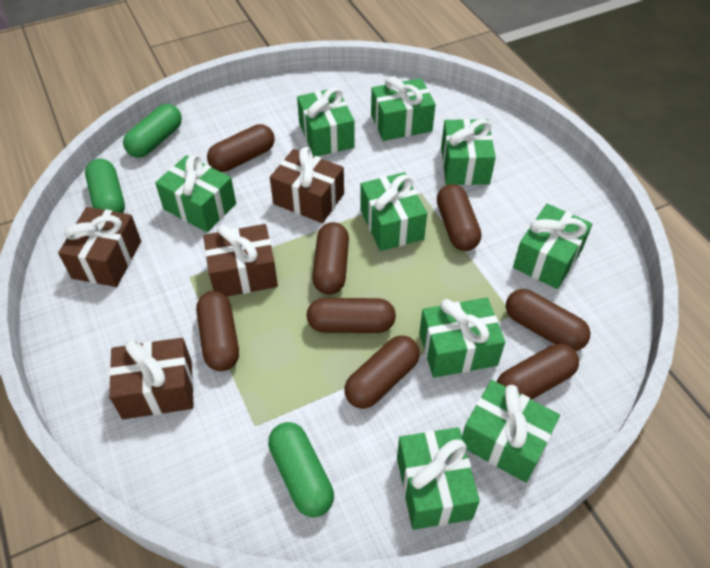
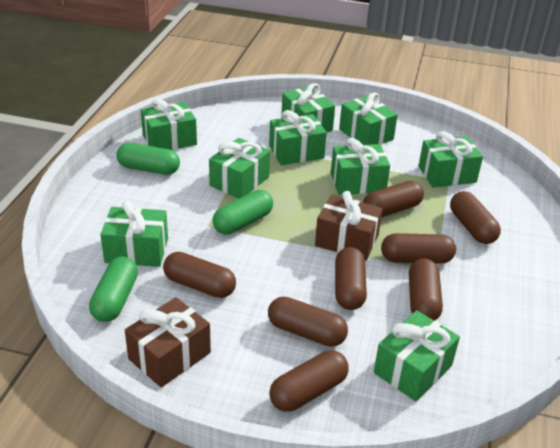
brown gift: [58,207,141,287] [109,338,194,419] [203,224,278,297] [270,147,344,223] = 4 -> [125,297,211,388] [315,191,383,260] = 2

